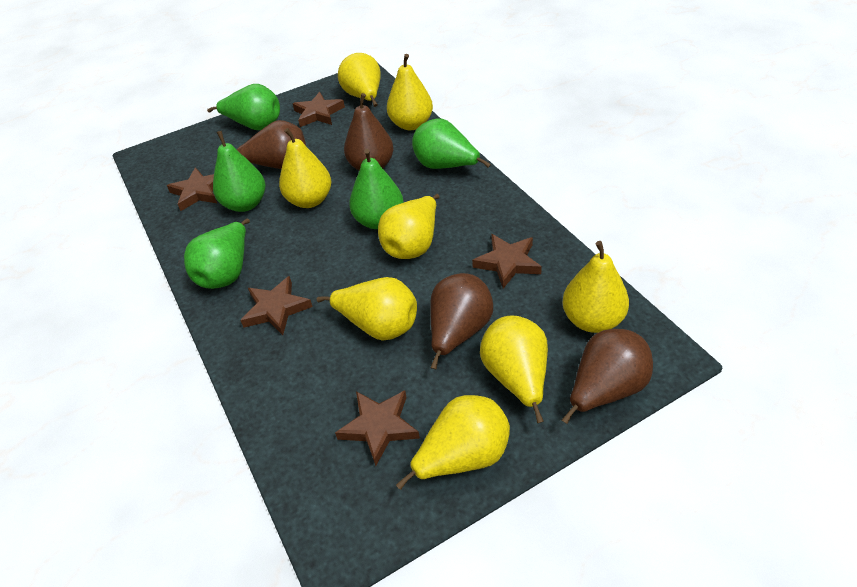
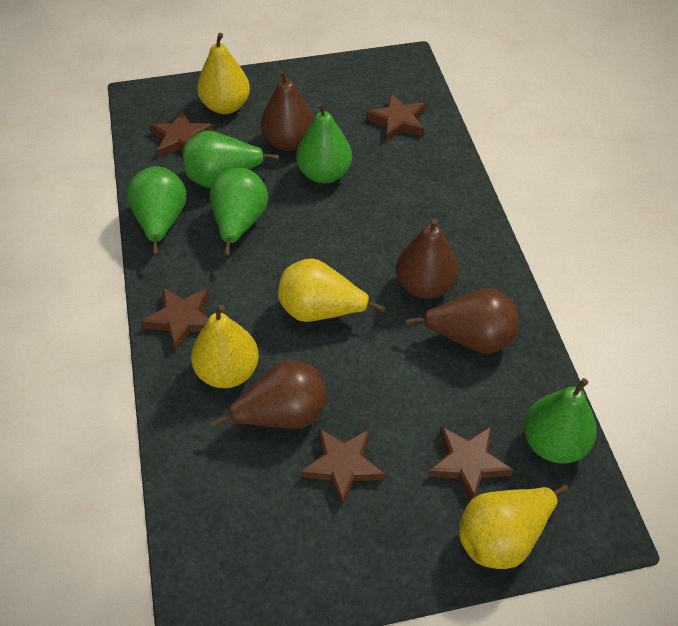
yellow pear: [279,128,331,208] [317,277,417,341] [338,53,381,107] [378,194,440,259] [387,54,433,130] [396,395,510,490] [480,316,548,423] [562,241,629,333] = 8 -> [191,305,259,388] [197,33,250,114] [278,258,386,322] [459,484,568,569] = 4

